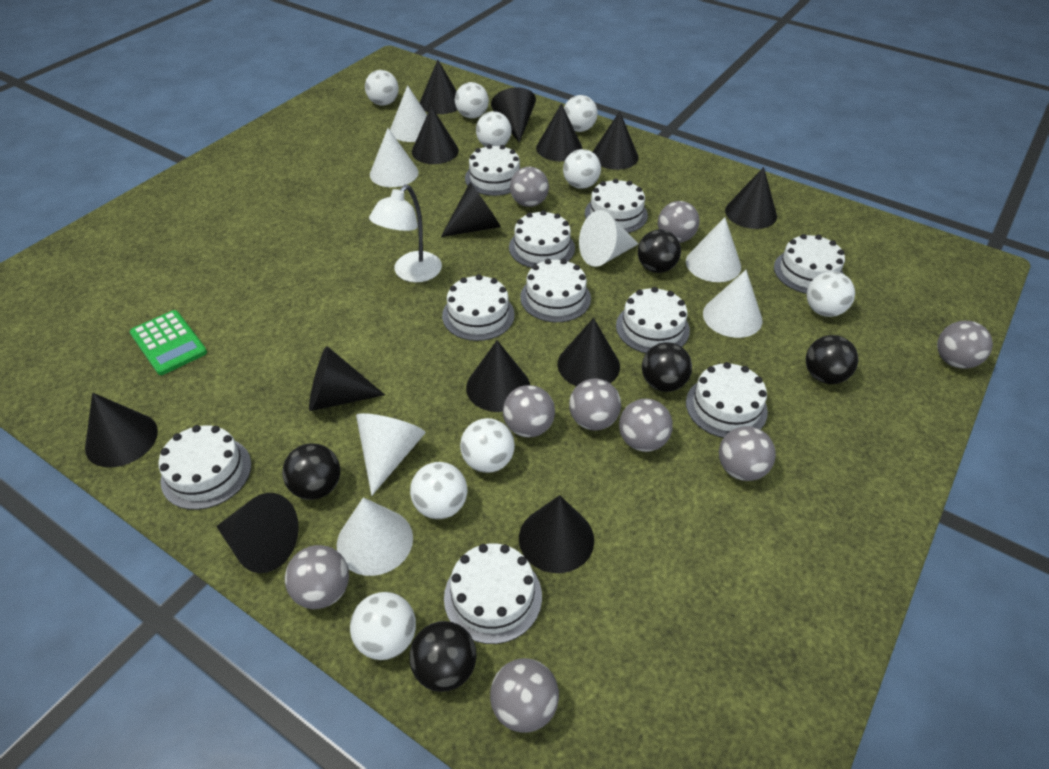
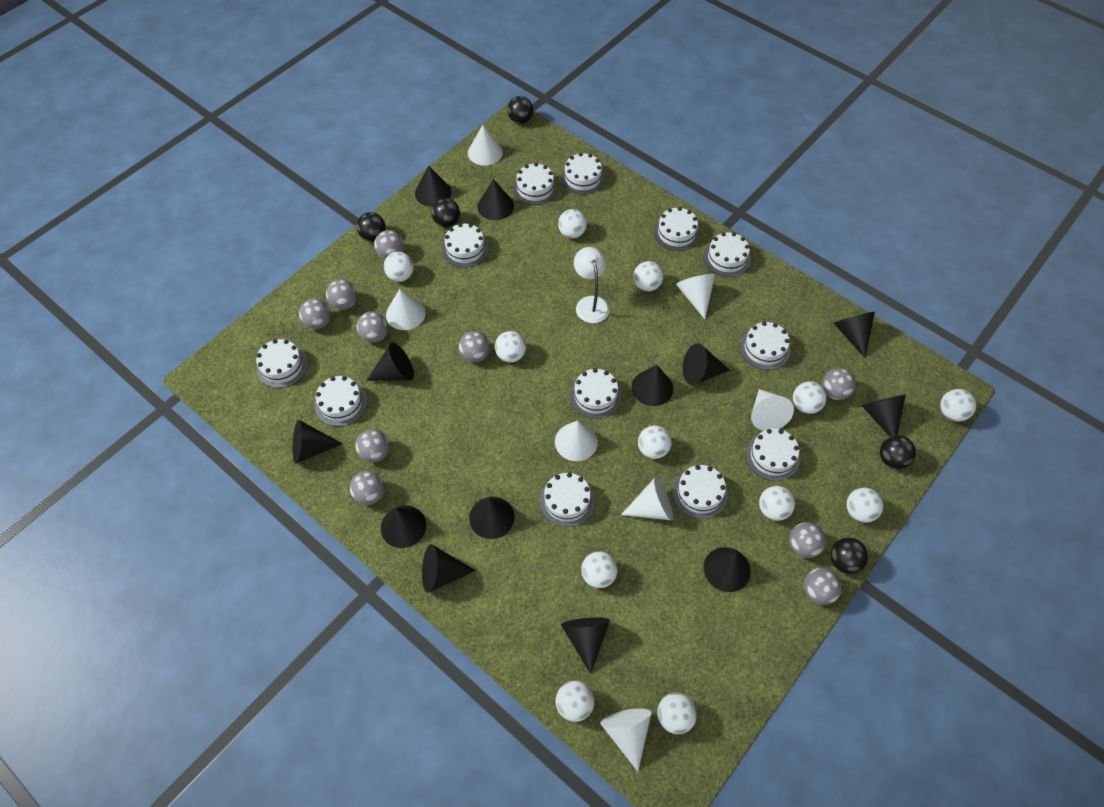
green calculator: [130,310,207,375] = 1 -> none = 0
grey ball: [285,545,349,609] [490,658,559,733] [503,385,555,437] [510,167,549,207] [569,379,621,430] [619,399,673,452] [658,201,699,243] [719,426,776,481] [937,321,993,369] = 9 -> [299,299,331,329] [326,279,357,310] [350,471,385,505] [355,429,390,463] [356,312,388,343] [374,230,404,259] [459,331,490,362] [789,522,826,558] [804,568,842,605] [822,368,856,400] = 10
white ball: [350,592,416,660] [365,70,399,106] [410,462,467,519] [455,82,489,118] [460,418,515,473] [476,111,512,147] [563,149,601,189] [564,95,598,132] [807,271,855,317] = 9 -> [384,252,414,282] [495,331,526,363] [556,681,594,722] [558,209,587,238] [581,551,617,588] [633,261,663,291] [638,425,672,459] [657,693,697,734] [759,486,795,521] [793,381,827,414] [846,488,883,523] [940,389,976,421] = 12
white cake: [158,425,251,510] [442,274,515,341] [444,544,542,644] [465,144,520,196] [509,210,575,268] [520,259,591,322] [585,178,648,233] [616,287,690,353] [686,362,768,438] [774,234,845,294] = 10 -> [256,339,308,388] [315,376,367,426] [442,223,489,268] [513,163,558,205] [540,472,595,527] [561,153,605,195] [570,368,622,419] [654,207,700,251] [673,465,728,519] [704,232,751,277] [740,322,790,370] [746,429,800,481] = 12

